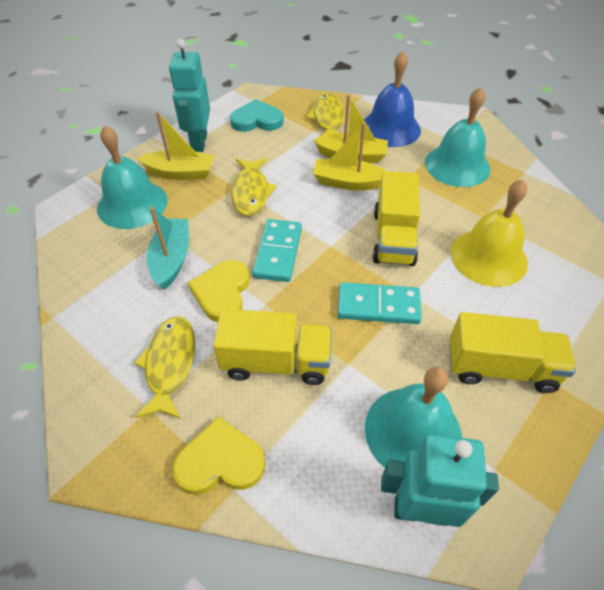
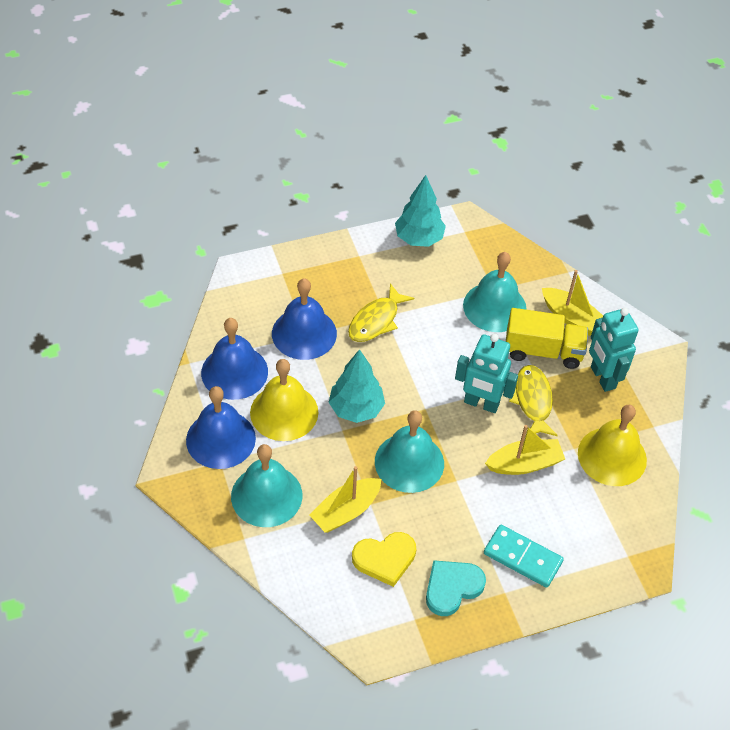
blue bell: [364,51,421,147] = 1 -> [186,386,256,469] [201,318,268,400] [272,278,337,360] = 3
turquoise boat: [147,207,189,290] = 1 -> none = 0
turquoise domino: [252,219,302,282] [338,282,422,324] = 2 -> [484,525,564,588] = 1
turquoise tree: none = 0 -> [328,349,385,423] [395,175,446,247] = 2
yellow bell: [450,179,528,287] = 1 -> [250,359,318,441] [578,405,647,486] = 2
yellow fish: [134,316,195,419] [231,158,277,216] [306,94,345,137] = 3 -> [348,283,414,342] [509,365,558,437] = 2
yellow heart: [172,417,265,495] [188,260,250,322] = 2 -> [352,532,416,587] = 1
yellow truck: [213,309,332,385] [373,171,420,266] [450,312,576,393] = 3 -> [506,308,588,369] = 1

